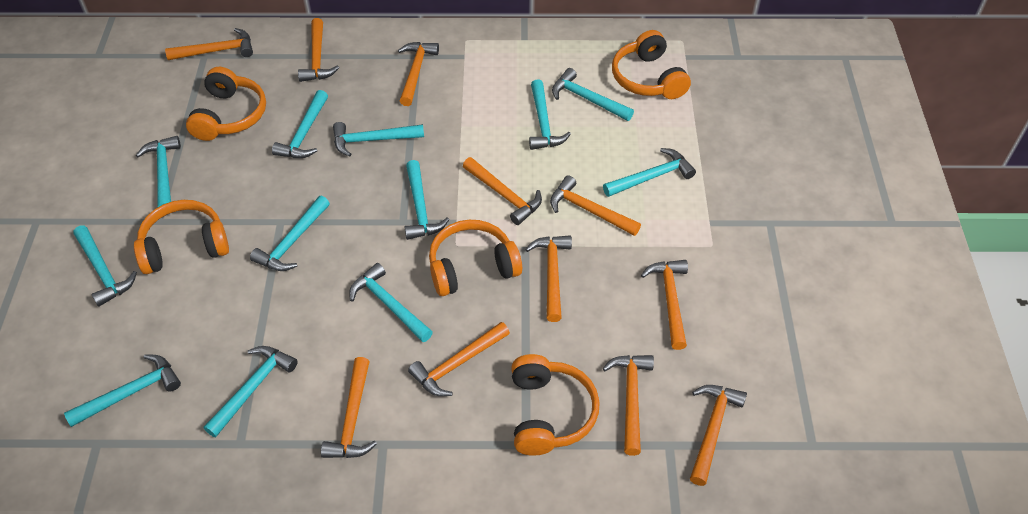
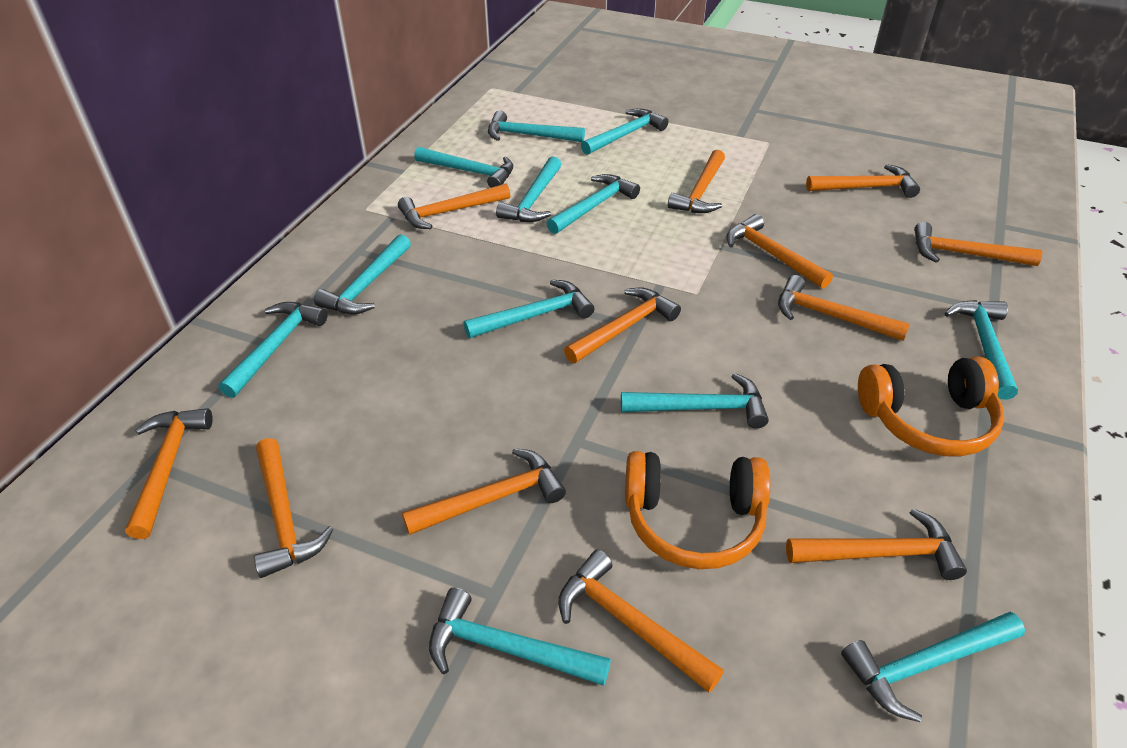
orange hammer: [165,28,253,60] [298,18,339,82] [321,357,377,458] [398,42,439,106] [408,322,510,396] [463,157,542,225] [525,235,572,322] [550,175,641,236] [603,355,654,456] [641,260,688,350] [690,385,747,486] = 11 -> [125,408,213,539] [254,438,334,578] [398,184,510,229] [402,448,566,535] [558,550,724,693] [564,288,681,363] [668,150,725,213] [726,214,833,289] [778,275,910,341] [786,508,967,580] [806,164,920,198] [914,222,1042,266] = 12
orange headphones: [134,200,229,274] [186,67,266,141] [429,220,522,296] [511,354,600,456] [612,30,691,99] = 5 -> [625,451,770,569] [858,357,1004,457] = 2

